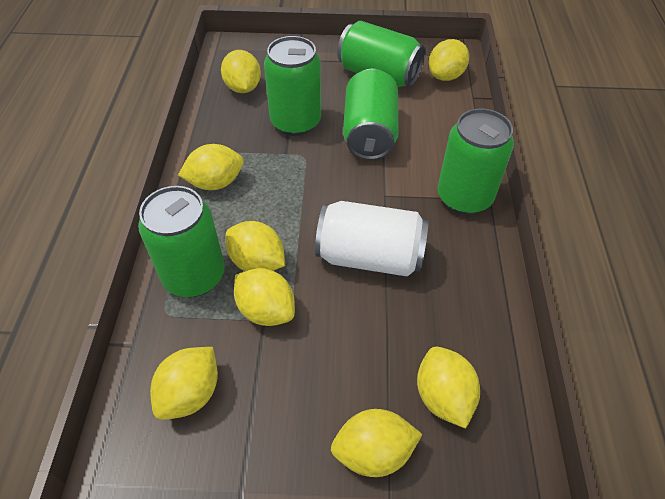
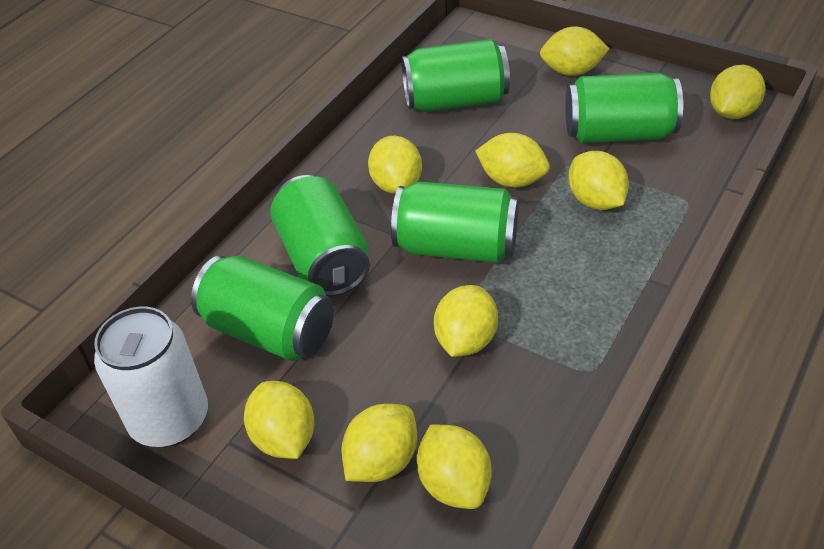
yellow lemon: [150,347,218,420] [178,144,244,190] [221,50,261,93] [226,221,285,271] [234,268,295,326] [331,409,422,477] [417,346,480,429] [429,39,469,81] = 8 -> [244,381,314,459] [341,404,417,482] [368,136,422,194] [417,424,492,509] [434,285,498,357] [475,133,550,187] [540,26,609,76] [568,151,629,210] [710,65,765,119] = 9

